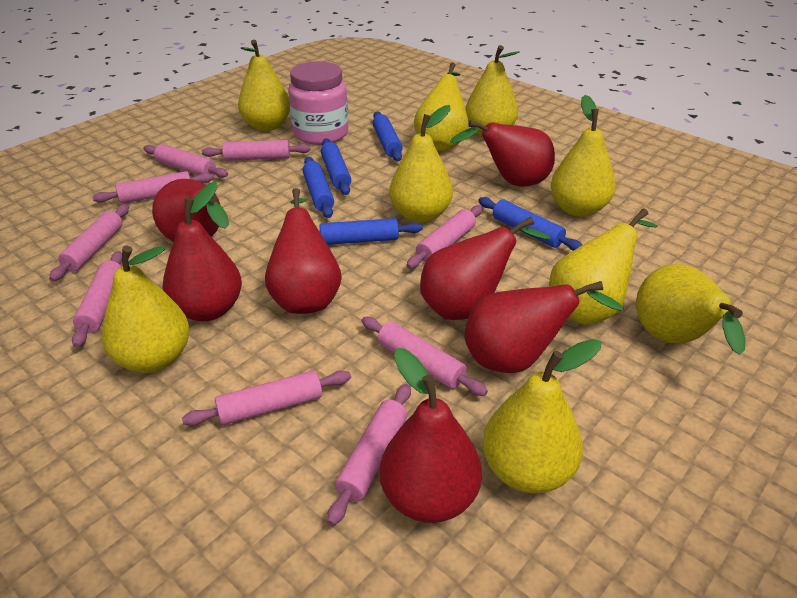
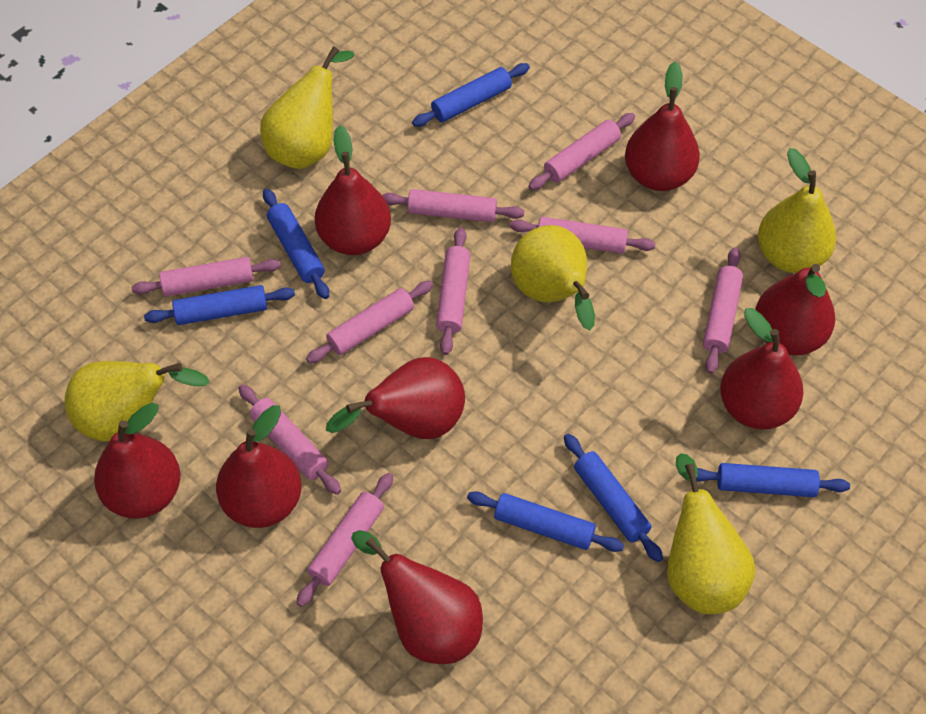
blue rolling pin: [302,157,334,218] [319,218,423,245] [321,139,351,195] [372,112,403,161] [478,197,582,251] = 5 -> [144,285,295,325] [263,189,329,299] [412,63,530,127] [467,491,624,552] [564,434,663,562] [696,463,850,497] = 6
pink jar: [288,61,348,145] = 1 -> none = 0
red pear: [152,179,229,242] [162,182,242,321] [265,188,342,314] [380,348,482,523] [420,217,550,320] [450,120,555,187] [464,281,624,373] = 7 -> [94,403,181,519] [216,405,302,528] [315,125,391,255] [326,357,465,439] [351,530,483,664] [625,62,700,191] [720,308,803,429] [755,264,835,355] = 8
yellow pear: [102,246,189,373] [238,40,290,131] [389,105,453,223] [414,62,469,151] [465,45,520,137] [482,339,601,494] [549,208,658,325] [551,95,616,217] [636,264,745,355] = 9 -> [65,361,210,442] [260,46,354,169] [511,225,595,330] [667,453,756,614] [758,148,836,273] = 5

